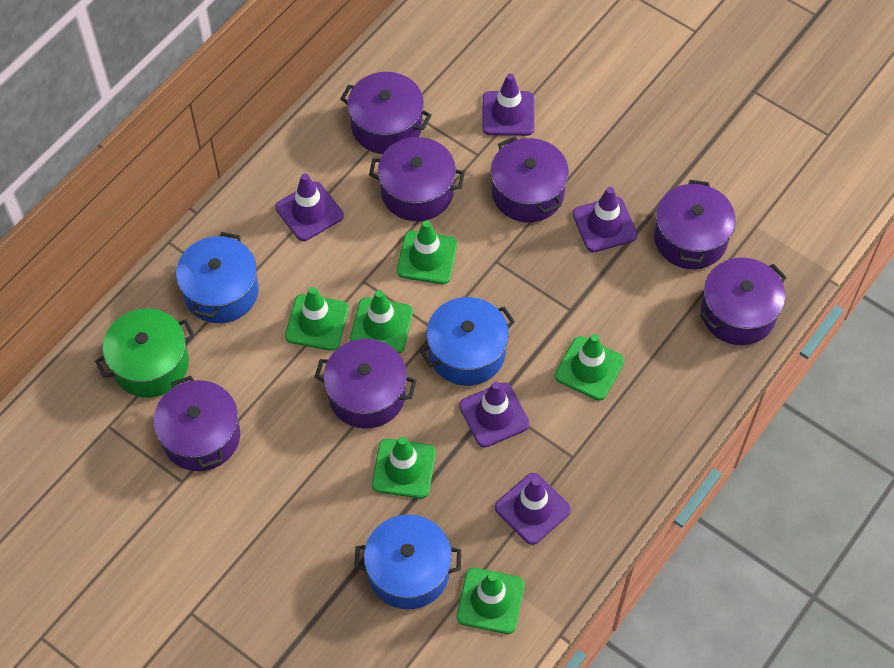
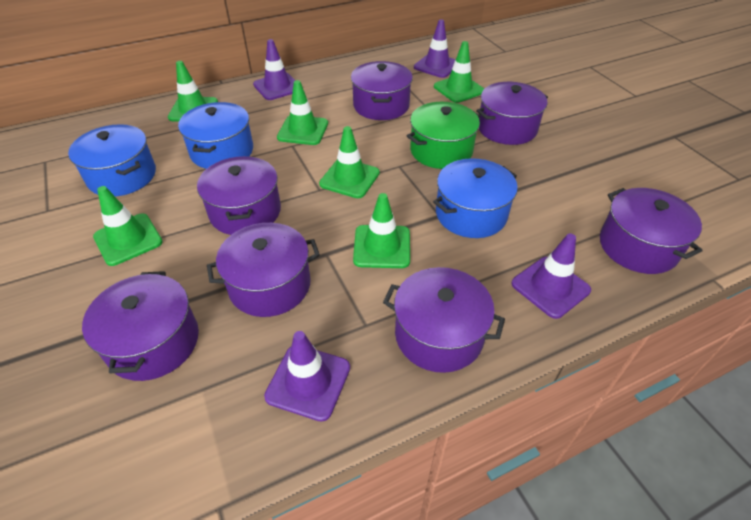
purple traffic cone: [276,173,344,241] [459,382,530,447] [483,74,535,136] [495,473,571,545] [573,187,638,252] = 5 -> [253,39,296,100] [264,331,350,422] [414,19,455,78] [511,233,591,319] = 4

